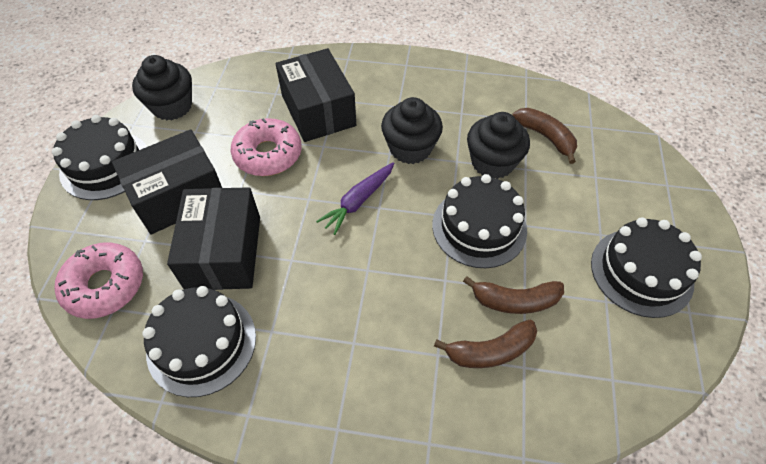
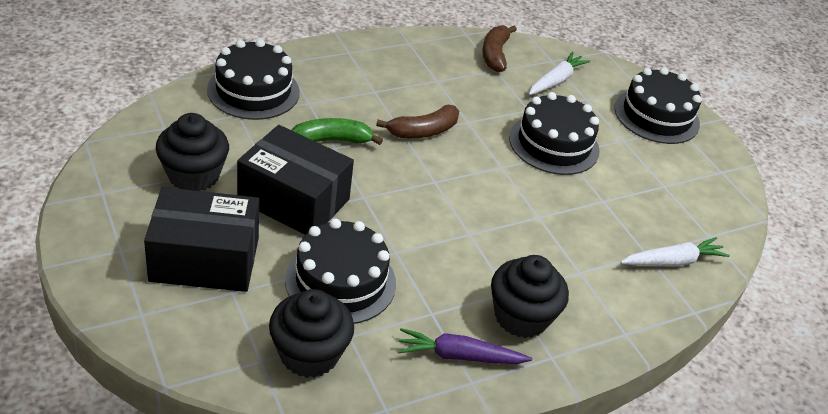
black box: [112,129,222,234] [167,187,260,290] [276,48,356,142] = 3 -> [144,187,259,292] [237,125,354,235] = 2
brown banana: [434,320,537,368] [463,276,564,314] [512,108,577,164] = 3 -> [376,105,459,138] [482,25,517,72] = 2
green banana: none = 0 -> [292,118,383,145] = 1
pink donut: [54,242,143,319] [231,118,302,176] = 2 -> none = 0
white carrot: none = 0 -> [529,51,590,95] [620,237,730,266] = 2

